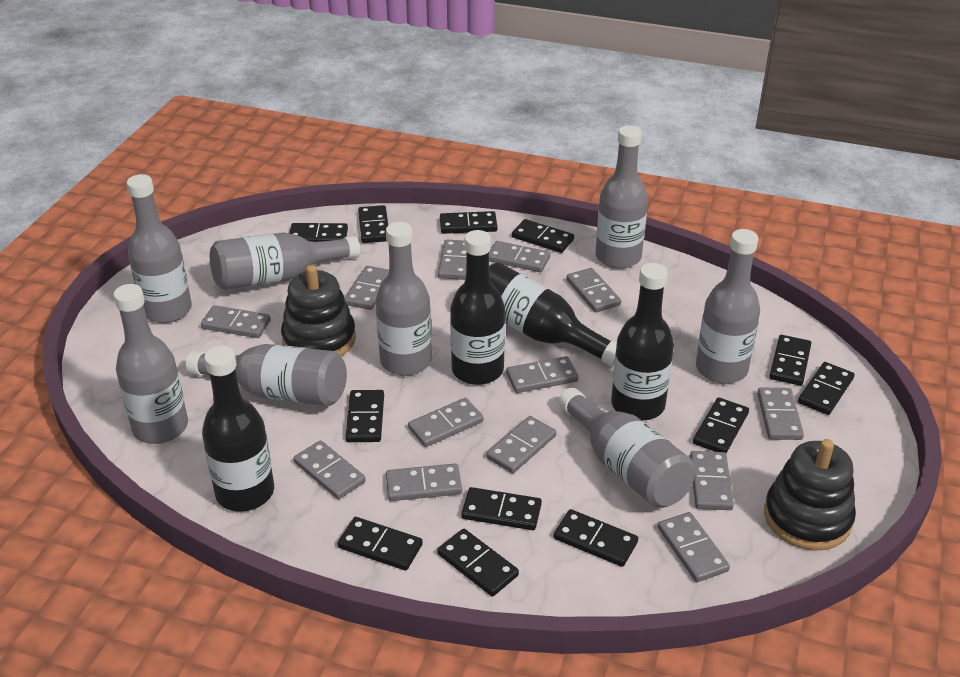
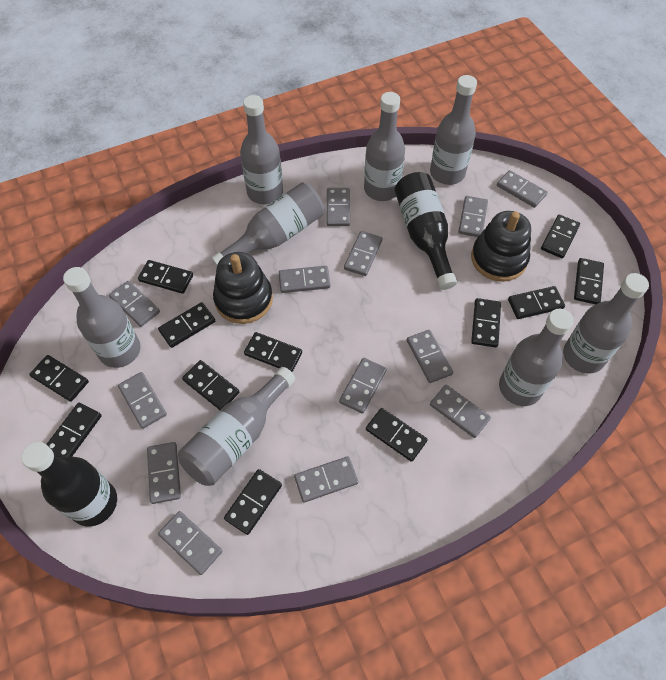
black bottle: [202,346,274,512] [450,230,505,385] [489,262,617,367] [611,263,674,421] = 4 -> [21,442,117,526] [394,172,457,290] = 2

